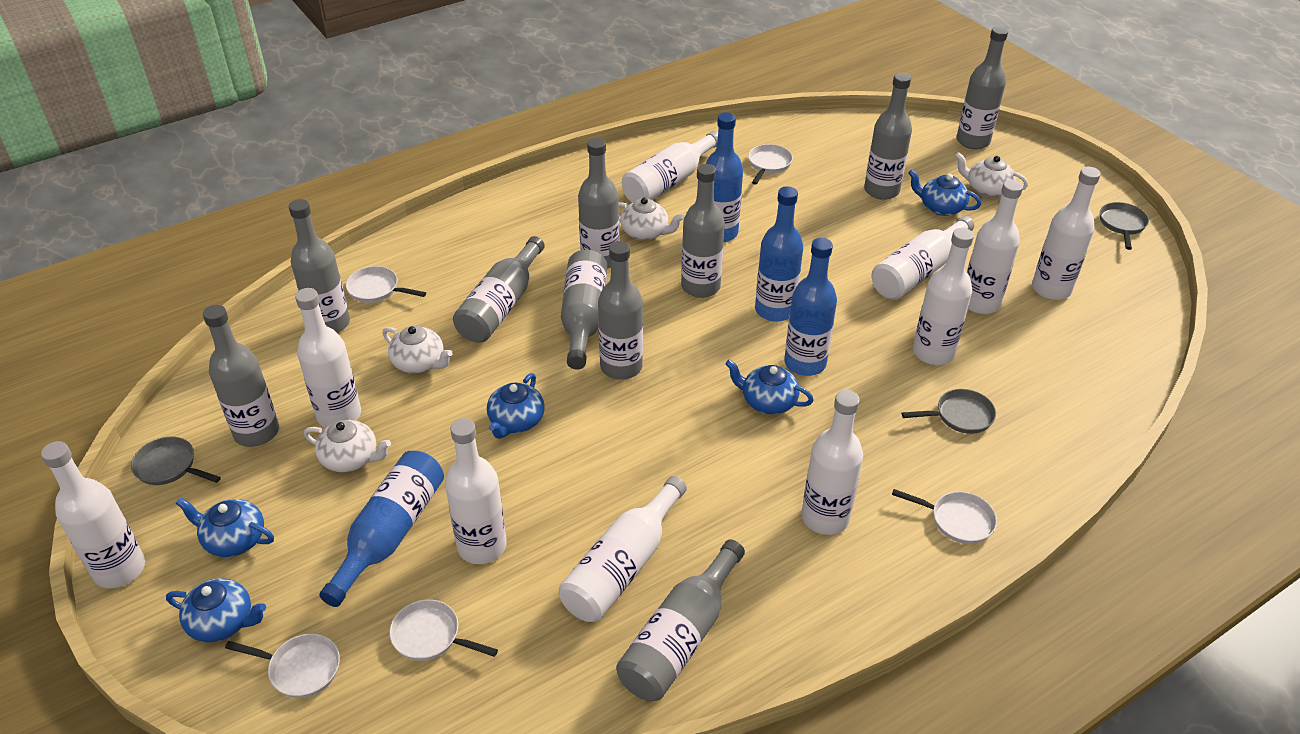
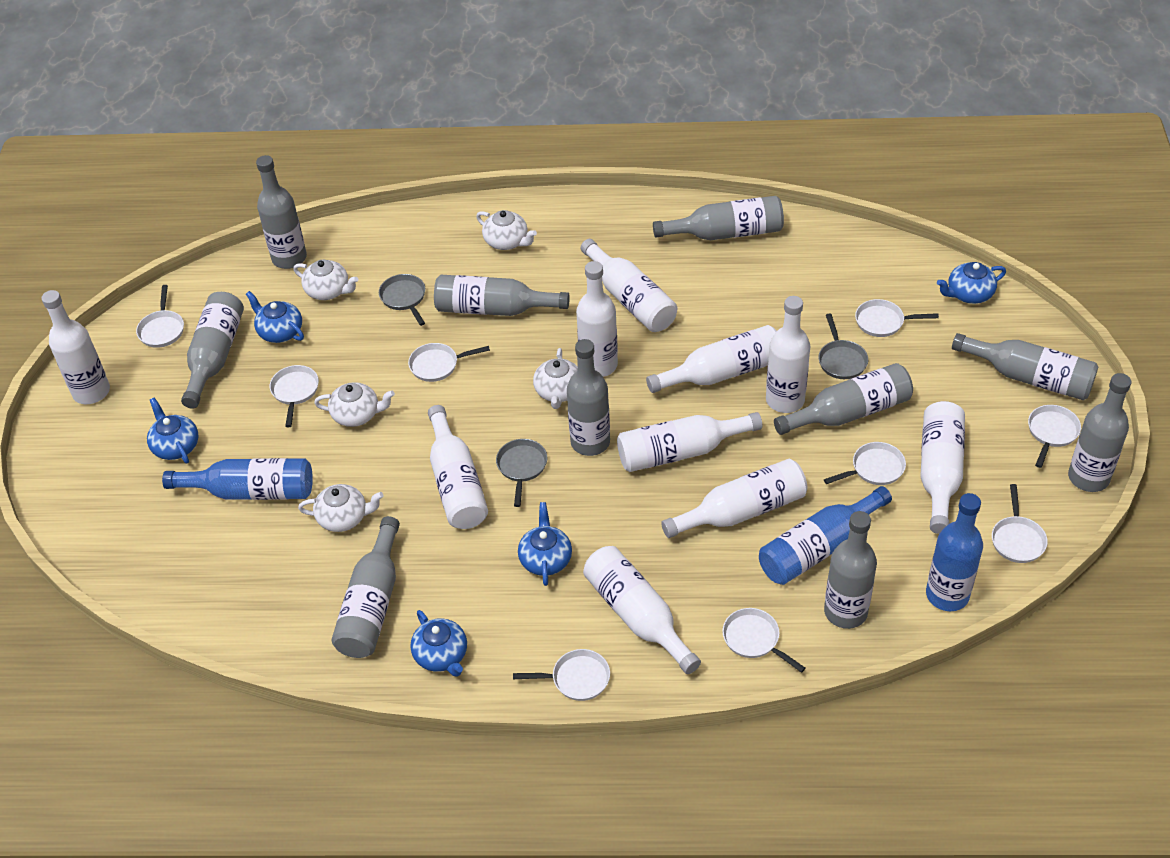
blue bottle: [319,451,444,607] [706,112,743,242] [755,186,803,322] [784,238,837,376] = 4 -> [162,458,313,500] [759,486,892,585] [926,493,983,611] = 3
white pan: [225,634,340,698] [346,266,426,303] [389,599,498,661] [748,144,793,185] [892,489,997,544] = 5 -> [136,285,184,348] [270,365,319,427] [408,343,490,382] [513,649,610,701] [722,608,806,673] [824,442,906,485] [855,299,939,337] [992,484,1048,563] [1028,405,1081,468] = 9
white teapot: [304,420,391,473] [382,326,453,373] [619,197,684,240] [955,152,1028,197] = 4 -> [293,260,358,300] [298,484,384,532] [314,382,395,427] [476,210,537,250] [533,348,578,409] = 5

